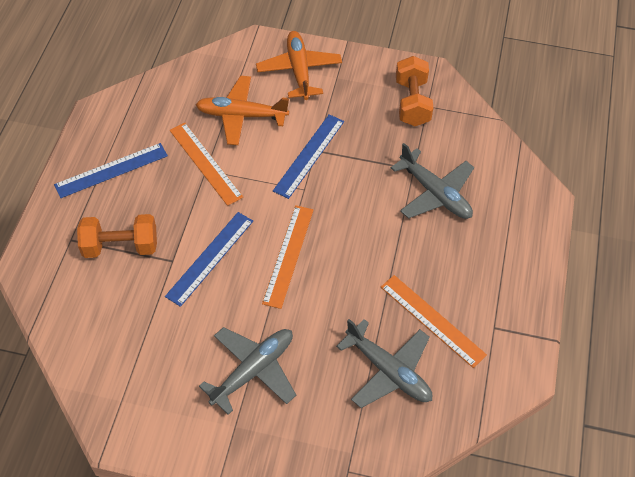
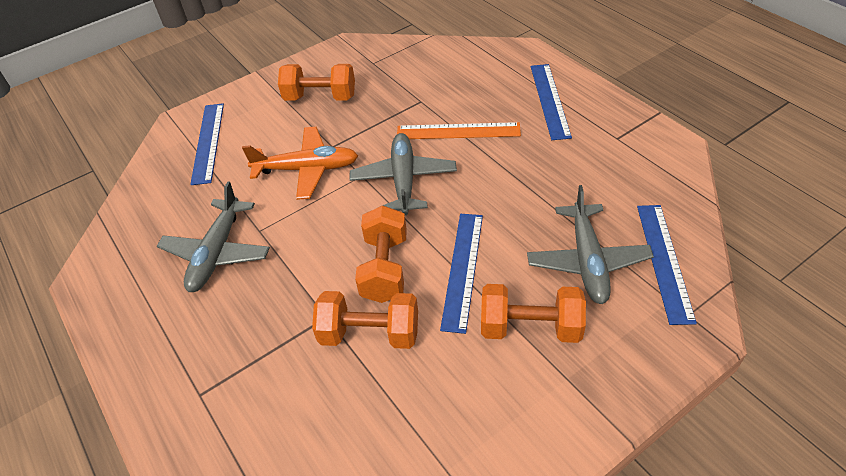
blue ruler: [54,143,168,198] [165,212,253,307] [273,114,344,199] = 3 -> [190,103,224,185] [440,214,483,334] [531,64,572,140] [637,205,697,325] = 4
orange dumbbell: [77,214,157,258] [396,56,433,126] = 2 -> [278,64,355,101] [312,291,418,349] [355,205,407,303] [481,284,586,343] = 4
orange plane: [196,76,289,145] [256,31,342,100] = 2 -> [242,127,358,200] = 1
orange ruler: [170,122,243,206] [262,205,314,309] [381,275,487,368] = 3 -> [397,122,521,139] = 1

